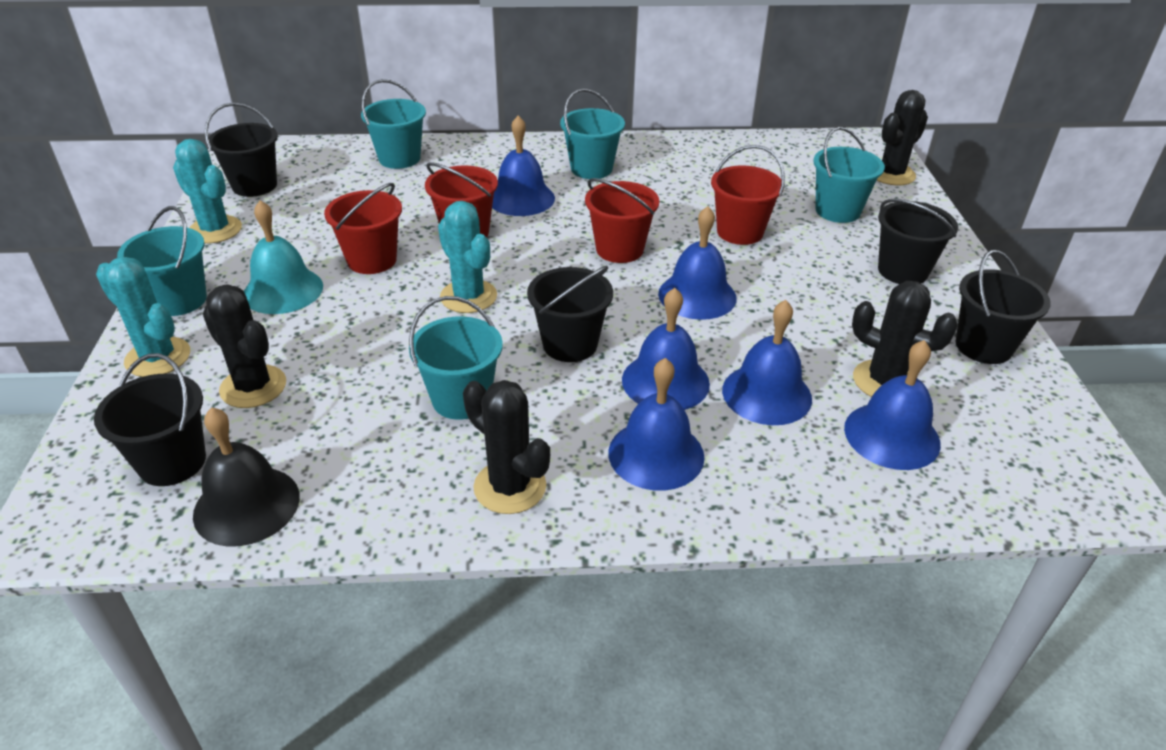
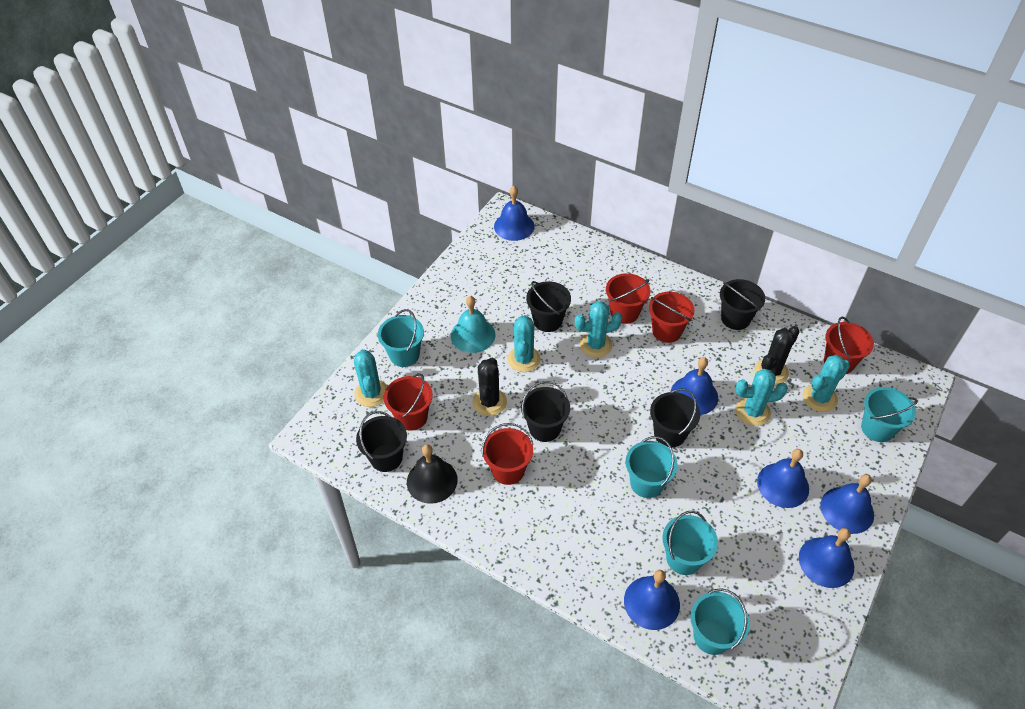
black cactus: [203,284,286,408] [463,380,550,514] [852,281,958,397] [877,90,928,185] = 4 -> [472,358,507,416] [755,326,800,385] = 2
red bucket: [324,183,402,274] [425,162,498,238] [585,178,659,263] [711,145,785,245] = 4 -> [384,373,433,431] [482,423,533,485] [606,273,650,324] [649,292,695,343] [824,317,874,374] = 5
turquoise cactus: [96,257,190,377] [173,139,242,244] [438,201,497,313] = 3 -> [354,349,388,407] [507,315,541,372] [575,301,622,358] [735,369,788,426] [803,355,850,412] = 5

